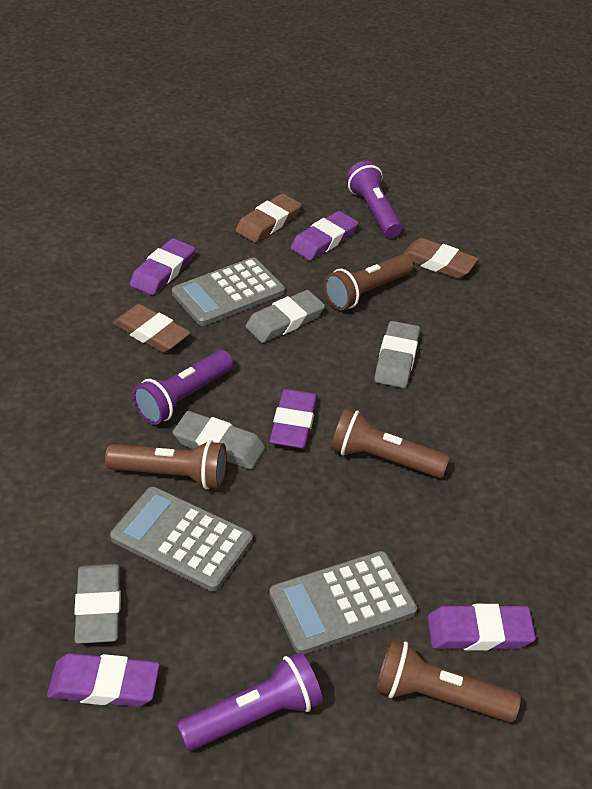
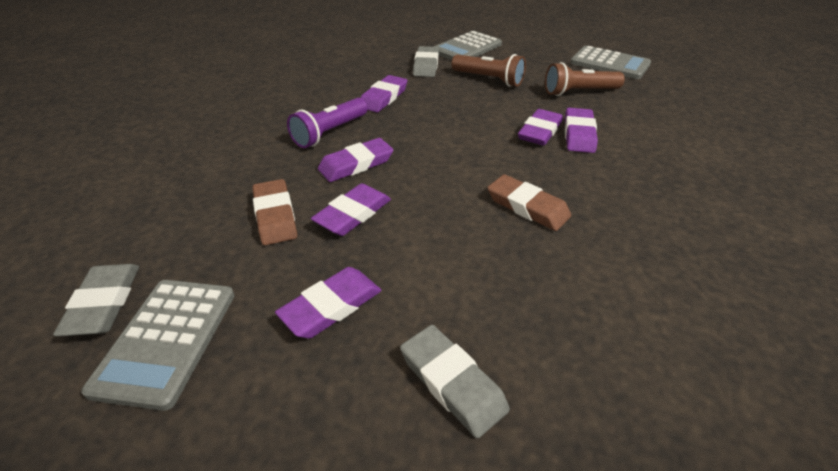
brown eraser: [113,304,191,353] [235,194,302,243] [403,238,478,279] = 3 -> [252,179,297,245] [488,174,571,231] = 2
brown flashlight: [105,440,227,490] [324,254,413,310] [331,408,450,478] [376,639,521,722] = 4 -> [451,54,526,87] [545,62,625,96] = 2
grey eraser: [74,564,121,644] [173,411,265,470] [245,290,325,343] [374,321,420,388] = 4 -> [53,264,139,337] [400,325,510,438] [413,46,439,77] = 3
purple eraser: [47,653,160,707] [130,238,195,295] [269,389,317,449] [290,211,358,260] [428,604,536,650] = 5 -> [275,267,381,339] [311,183,391,236] [318,138,393,182] [360,75,407,112] [518,109,563,146] [565,108,598,153] = 6
purple flashlight: [133,350,233,425] [177,652,323,751] [346,161,402,238] = 3 -> [287,98,368,148] = 1

